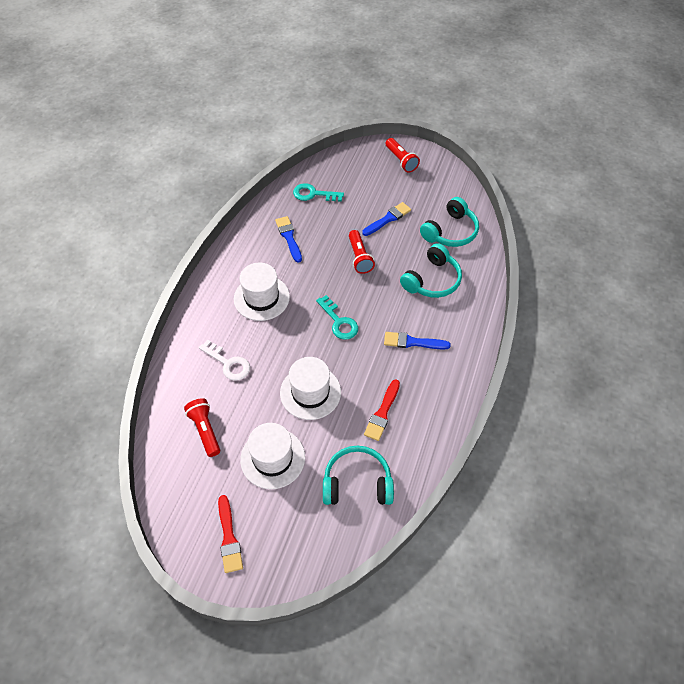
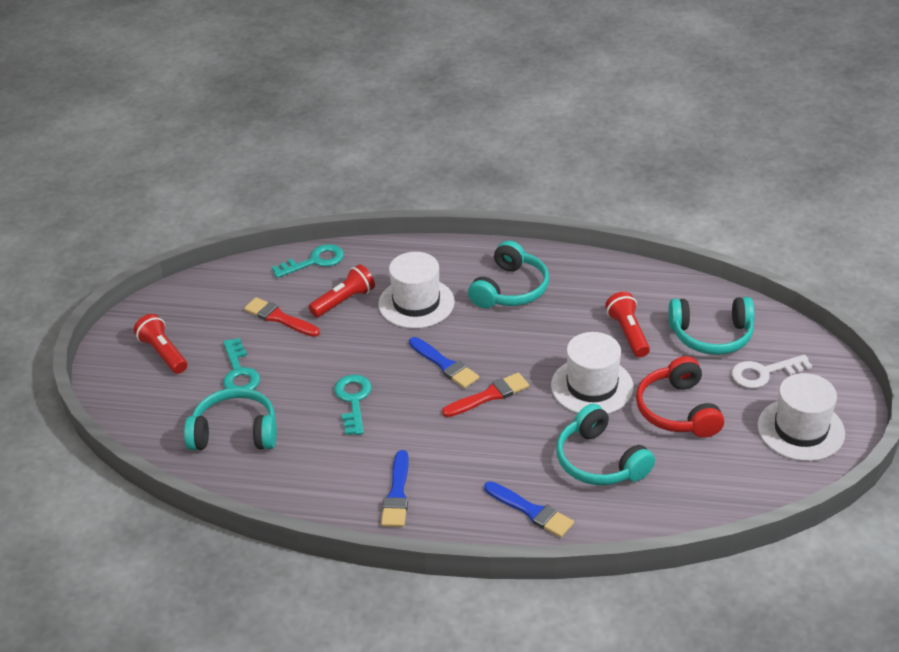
red headphones: none = 0 -> [636,356,724,438] = 1
turquoise headphones: [323,446,394,505] [400,243,462,298] [420,197,479,247] = 3 -> [184,387,277,450] [468,241,549,308] [556,404,655,485] [668,297,755,355] = 4
turquoise key: [293,183,344,202] [316,295,358,340] = 2 -> [223,338,260,390] [272,244,344,278] [334,375,372,435] = 3

